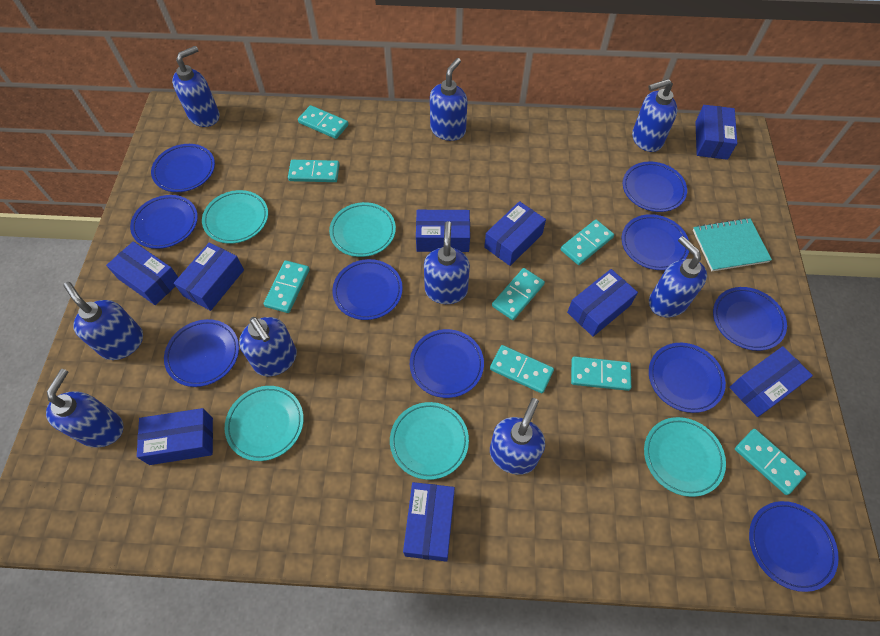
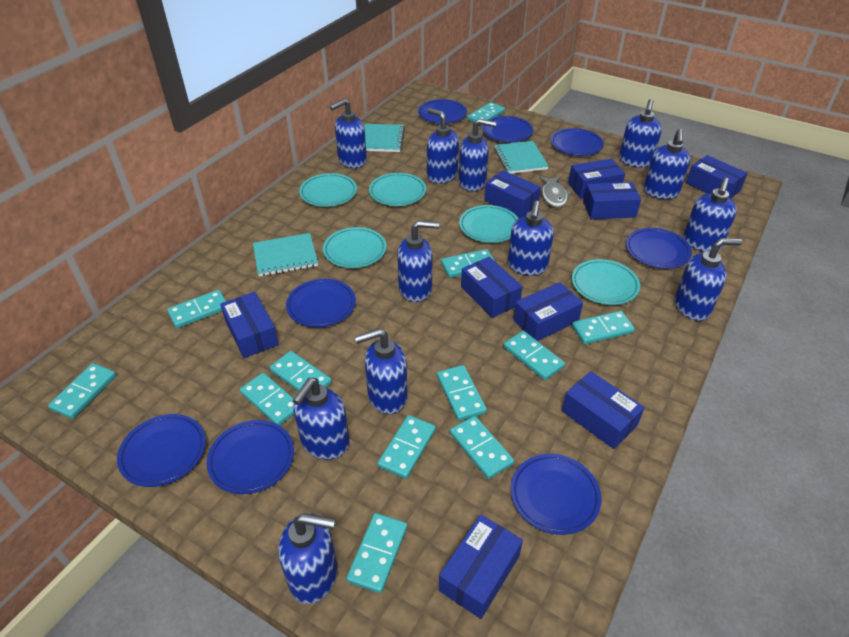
blue plate: [130,195,198,249] [151,144,215,192] [164,319,239,387] [332,259,403,320] [410,329,484,398] [622,214,689,270] [623,162,687,212] [649,343,726,413] [713,287,787,351] [749,501,839,592] = 10 -> [117,414,206,487] [207,420,294,494] [286,279,356,327] [418,99,467,124] [482,116,533,143] [511,454,601,535] [551,128,604,156] [626,228,692,269] = 8
blue soap dispenser: [46,369,124,448] [63,282,143,360] [172,46,219,127] [239,317,297,376] [424,221,470,304] [430,58,468,141] [490,398,545,475] [632,79,677,152] [649,236,707,317] = 9 -> [278,513,338,604] [293,378,350,460] [330,99,367,168] [355,328,408,414] [397,221,439,302] [427,108,459,184] [458,118,496,191] [508,201,554,276] [619,99,662,167] [644,129,691,199] [674,238,742,321] [683,178,737,252] = 12
grey fish: none = 0 -> [539,176,572,208] = 1
turquoise domino: [264,260,310,313] [288,160,340,182] [298,105,349,139] [490,345,554,393] [492,268,545,320] [561,220,614,265] [571,356,631,391] [735,429,807,495] = 8 -> [48,363,116,419] [167,290,226,328] [240,373,294,426] [270,351,332,392] [346,513,407,593] [378,415,436,479] [437,365,487,421] [441,249,495,278] [450,416,514,479] [467,102,505,126] [504,331,565,380] [572,311,635,344] = 12
turquoise notebook: [693,218,772,271] = 1 -> [253,233,318,276] [364,124,405,152] [494,141,549,174] = 3

